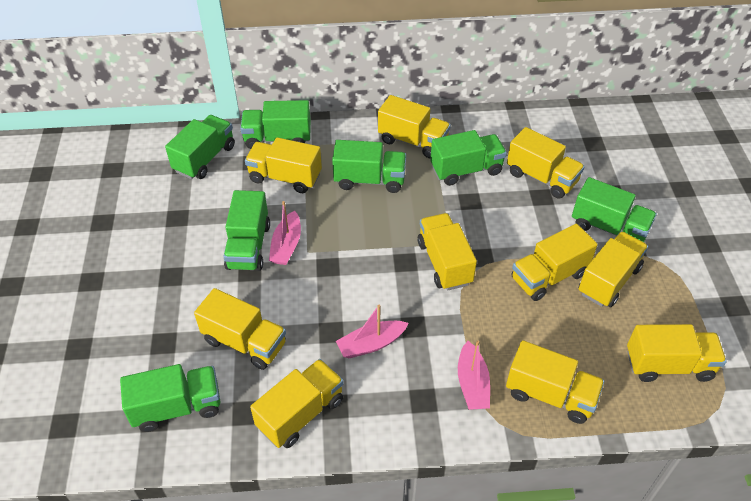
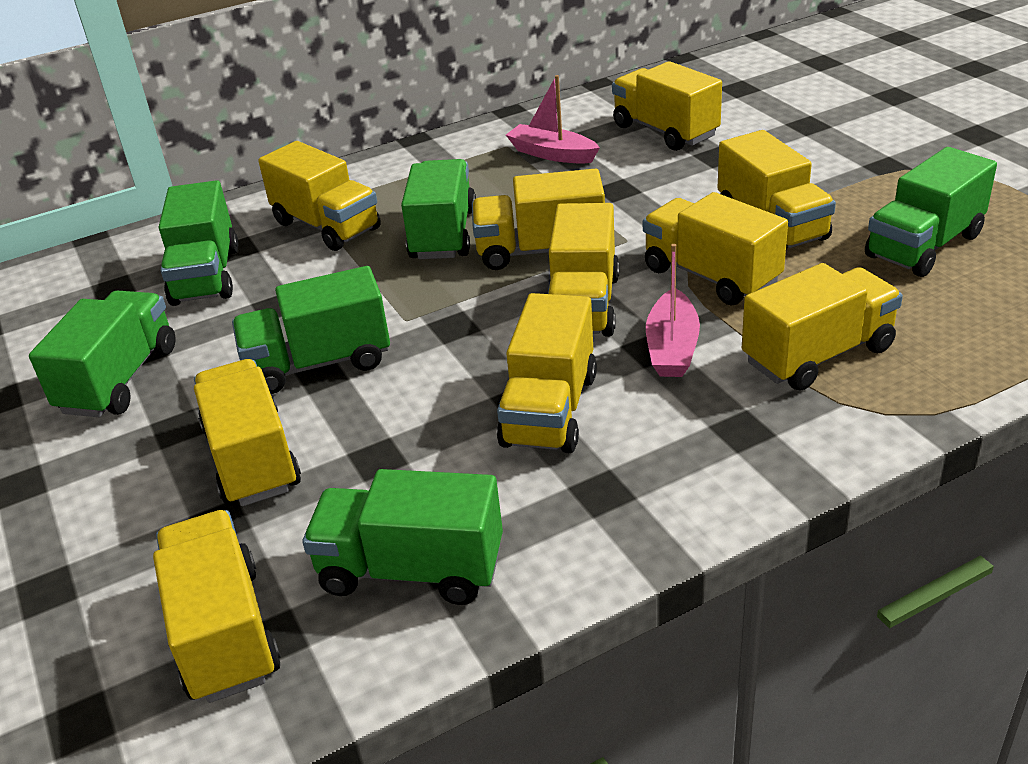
green truck: [120,364,221,432] [165,115,235,179] [223,190,270,271] [240,100,311,149] [332,140,406,193] [430,130,507,186] [572,177,657,242] = 7 -> [29,291,175,417] [159,180,238,306] [232,266,390,394] [302,469,503,605] [401,159,476,259] [865,147,997,277] = 6
pink boat: [269,201,301,265] [336,305,409,358] [458,340,490,410] = 3 -> [506,75,600,164] [646,244,700,377] = 2

